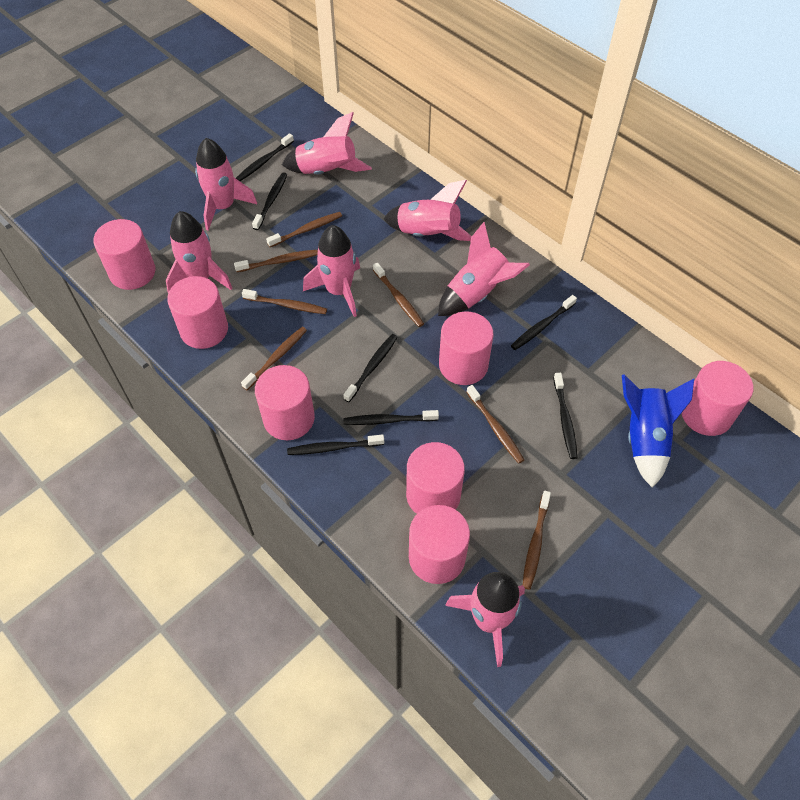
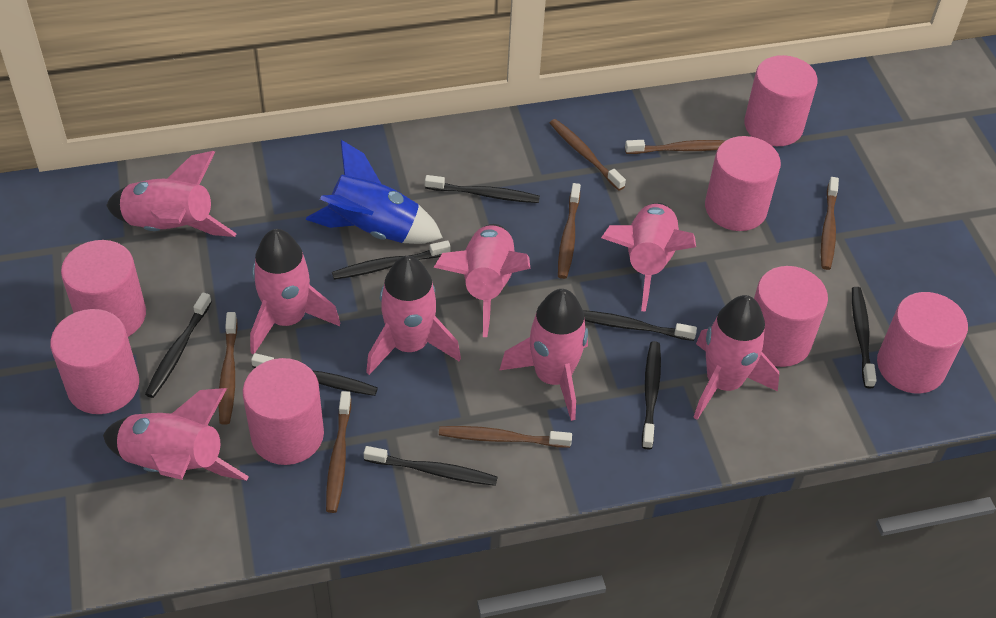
black toothbrush: [236,133,294,181] [252,172,288,230] [287,434,384,455] [343,334,398,402] [343,410,439,425] [511,295,577,350] [553,373,578,459] = 7 -> [145,292,212,398] [251,353,378,396] [332,240,451,280] [364,446,498,486] [425,175,540,203] [583,310,697,341] [642,341,661,450] [852,287,877,388] = 8
pink rocket: [166,211,232,293] [195,138,257,231] [282,112,372,175] [303,225,360,317] [383,180,472,241] [438,222,530,316] [445,572,525,667] = 7 -> [103,388,249,481] [106,151,236,237] [250,229,340,354] [366,256,461,375] [434,224,530,337] [499,289,588,421] [601,203,696,312] [693,295,779,420] = 8

